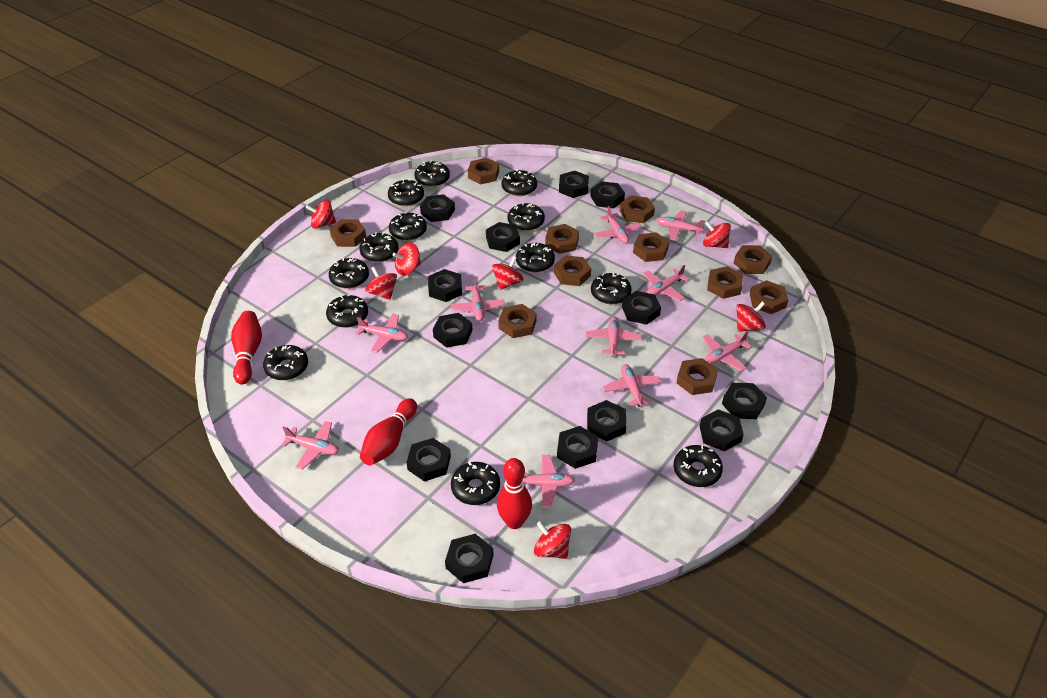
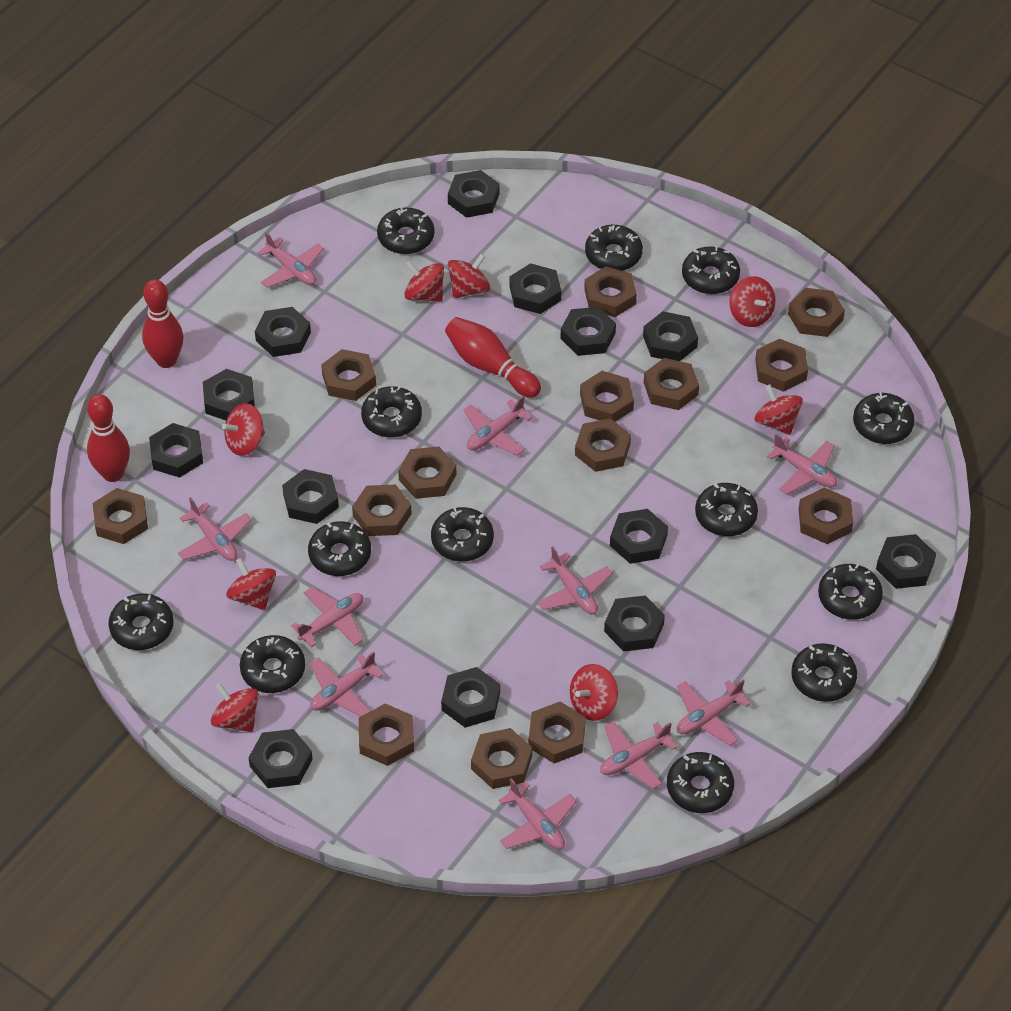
brown nut: [330,219,366,247] [468,158,499,184] [498,304,537,338] [545,224,579,254] [554,255,591,286] [620,195,655,223] [633,232,669,262] [677,358,718,395] [707,266,743,299] [734,245,772,274] [750,280,788,314] = 11 -> [93,488,148,544] [321,349,376,401] [352,485,412,536] [358,704,414,766] [398,447,456,499] [471,728,532,789] [528,702,586,763] [575,418,631,472] [580,371,634,422] [584,266,637,317] [644,358,699,410] [755,338,808,392] [788,288,845,337] [799,487,853,544] = 14
red spinning top: [306,200,336,229] [366,266,397,300] [393,242,421,275] [492,256,523,290] [534,521,571,559] [703,221,731,248] [736,302,766,332] = 7 -> [211,683,259,732] [222,403,265,456] [226,558,276,610] [405,261,444,302] [448,254,490,299] [570,664,618,721] [729,276,775,327] [755,384,803,435] = 8

